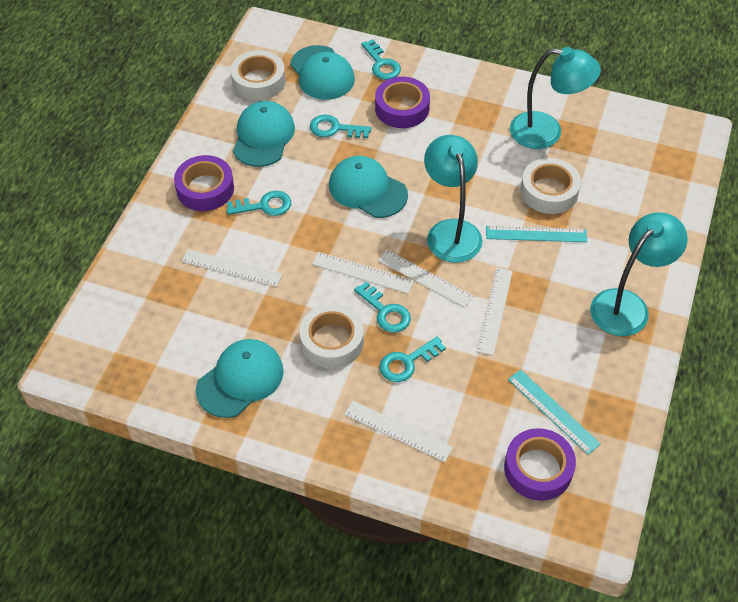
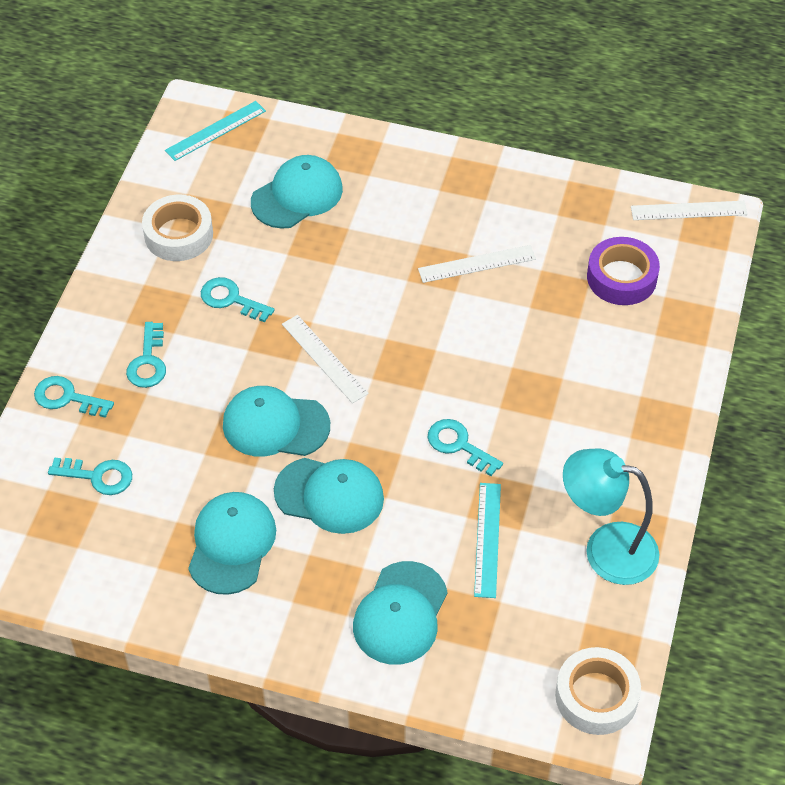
purple tape: [174,155,234,211] [375,77,430,128] [504,428,576,501] = 3 -> [587,237,660,305] = 1
turquoise cap: [196,339,284,418] [233,101,295,167] [290,45,355,100] [329,156,408,218] = 4 -> [188,492,276,595] [223,386,330,457] [251,155,343,229] [274,458,384,534] [353,561,448,665] = 5
turquoise lamp: [424,135,482,263] [510,47,601,149] [590,212,688,336] = 3 -> [563,448,659,585] = 1
white ruler: [181,249,283,287] [312,252,414,294] [344,401,453,462] [378,250,473,308] [476,268,513,356] = 5 -> [282,315,369,403] [418,245,536,283] [631,201,748,220] = 3
white tape: [231,50,286,101] [299,304,364,368] [521,158,581,214] = 3 -> [142,195,213,261] [555,647,641,735] = 2

